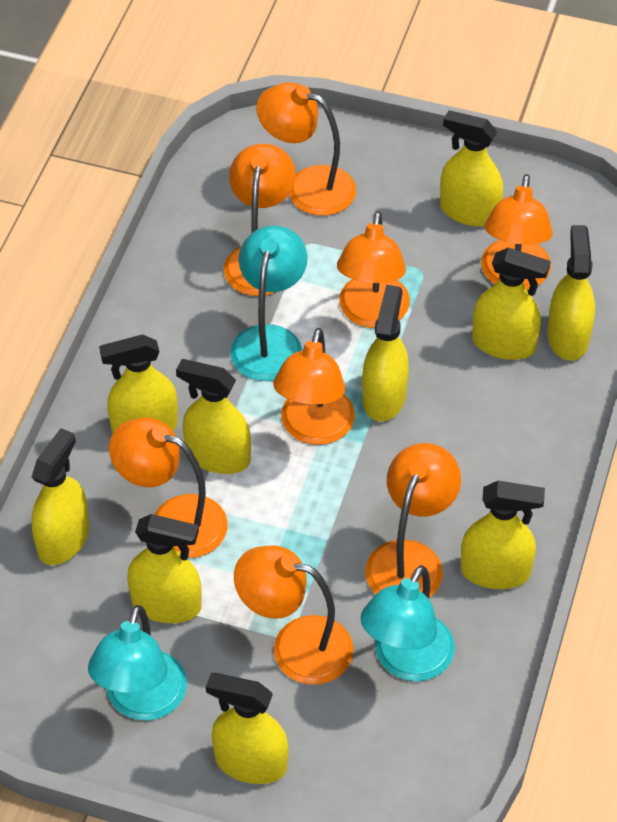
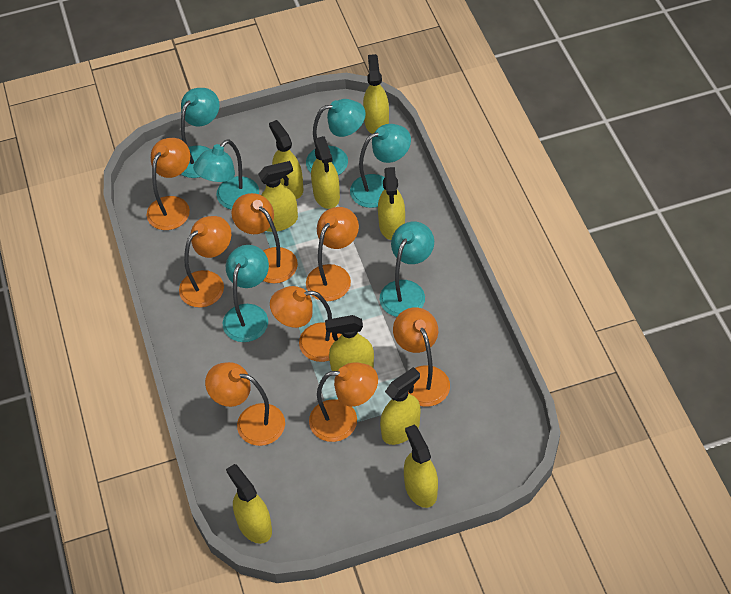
turquoise lamp: [88,605,187,721] [230,225,308,381] [360,565,455,681] = 3 -> [181,88,220,178] [193,139,259,210] [223,245,269,342] [306,99,366,175] [350,124,411,208] [380,222,434,317] = 6
yellow spray bottle: [31,428,89,565] [99,335,178,433] [127,514,202,623] [176,359,251,474] [206,673,289,784] [362,285,409,421] [440,110,503,227] [461,481,545,589] [472,247,550,360] [548,225,595,361] = 10 -> [226,464,272,544] [258,161,298,232] [269,120,304,199] [311,136,340,209] [325,315,374,376] [363,54,389,134] [378,167,405,240] [380,367,420,445] [404,425,438,508] = 9

